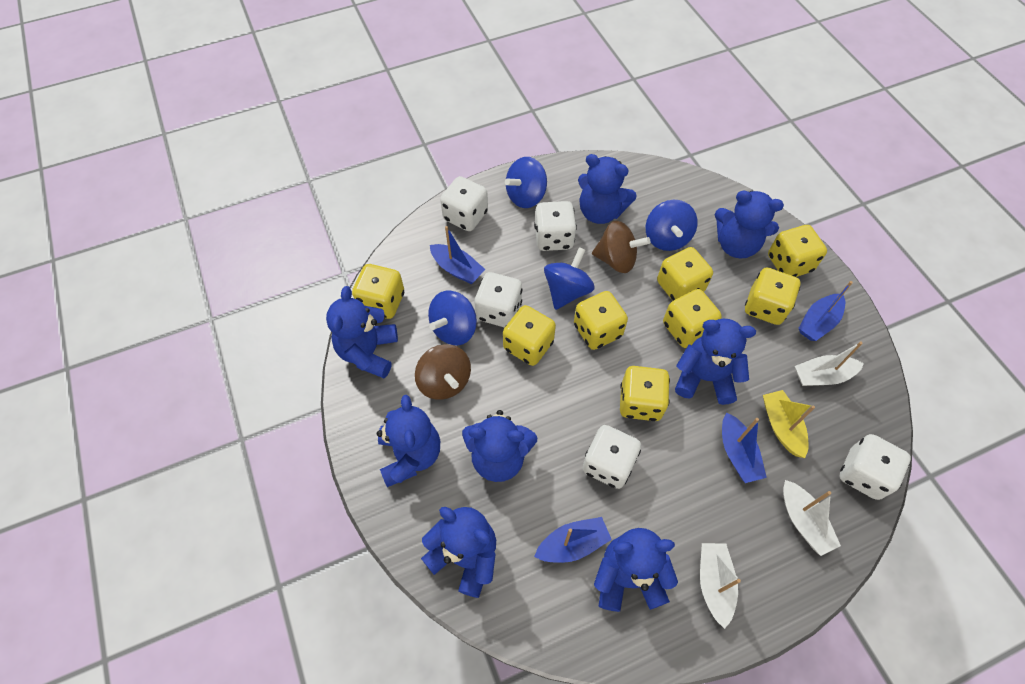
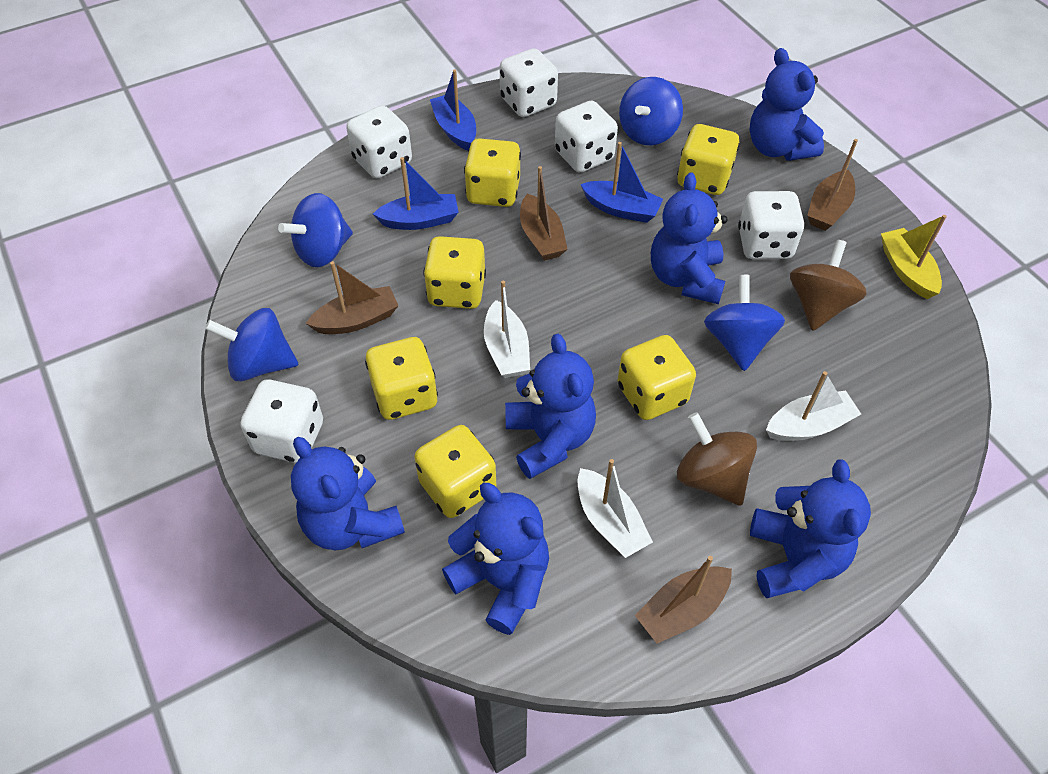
blue boat: [430,226,485,284] [534,517,612,563] [722,412,767,483] [799,281,853,341] = 4 -> [373,157,459,230] [430,69,476,151] [580,142,663,223] = 3
blue teddy bear: [326,286,398,378] [377,395,440,487] [421,507,496,598] [462,410,537,482] [578,154,637,224] [594,528,678,612] [675,319,756,405] [715,190,784,259] = 8 -> [291,437,405,551] [442,483,549,635] [505,334,596,479] [651,172,728,304] [749,48,824,161] [750,459,871,598] = 6
brown boat: none = 0 -> [306,261,398,334] [520,166,568,261] [635,556,732,644] [807,139,858,231] = 4
yellow dice: [352,264,404,319] [503,305,556,366] [574,291,628,350] [620,366,670,421] [657,247,713,301] [663,289,722,348] [745,268,800,325] [768,225,827,277] = 8 -> [365,337,438,420] [414,425,496,518] [423,236,486,309] [464,138,521,207] [617,335,696,420] [677,124,740,195] = 6

